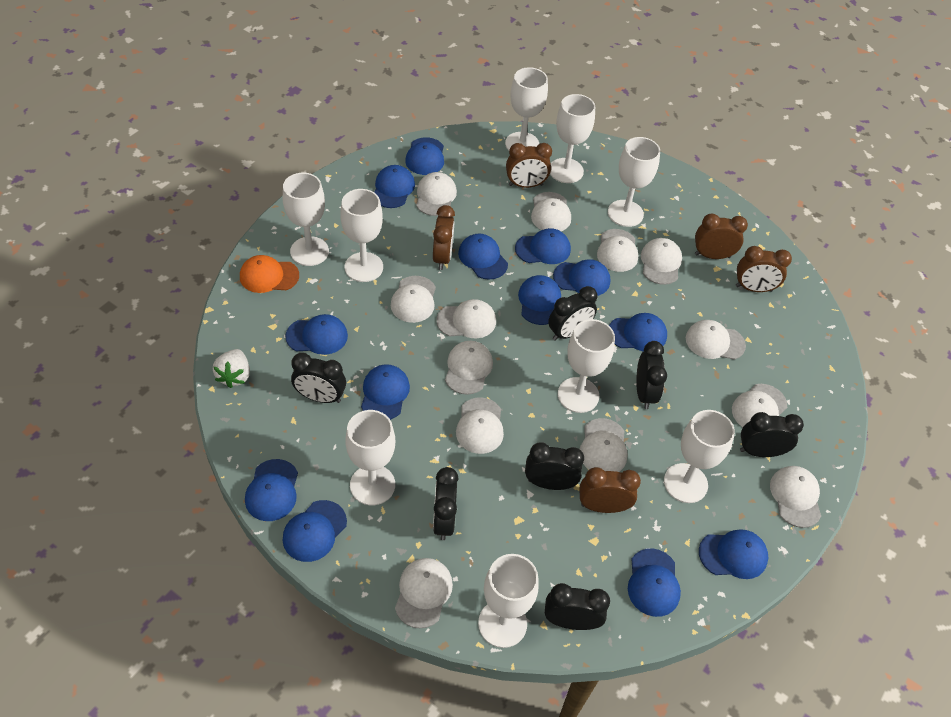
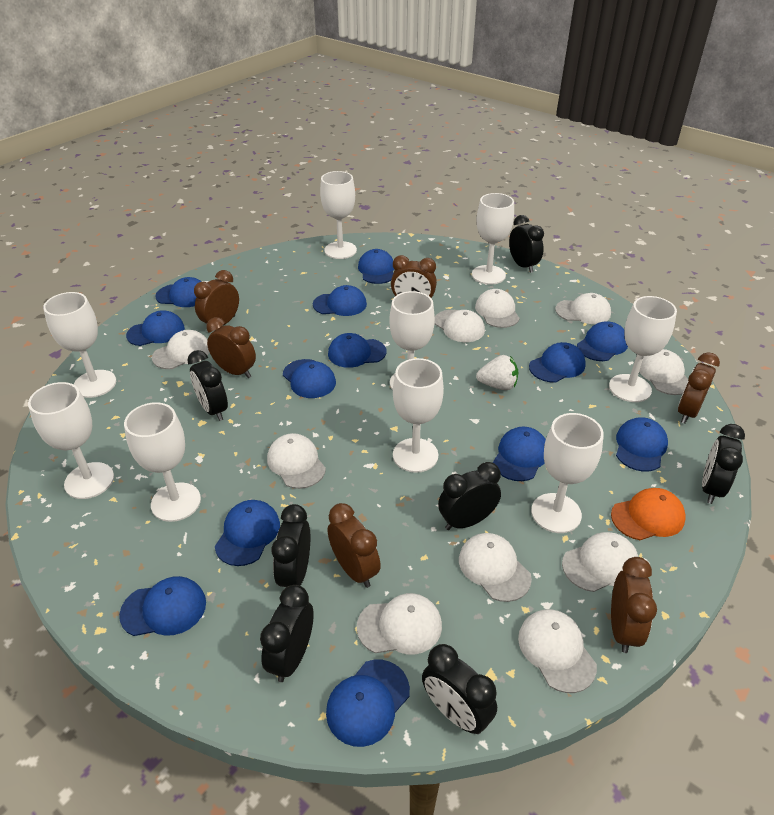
brown clock: [433,205,455,270] [506,143,552,188] [580,467,641,513] [695,213,748,259] [736,246,792,292] = 5 -> [194,270,239,326] [207,317,256,378] [328,503,381,588] [391,255,437,298] [611,557,657,653] [678,352,720,424] = 6
white cap: [391,276,436,323] [395,558,453,628] [416,172,457,216] [436,299,496,338] [445,341,493,395] [456,397,504,454] [531,192,571,231] [580,418,628,472] [597,229,638,272] [641,238,682,285] [686,320,746,360] [732,384,787,427] [770,466,821,528] = 13 -> [152,330,210,369] [267,433,326,489] [357,593,442,654] [434,310,485,342] [459,533,532,602] [475,289,520,328] [518,609,597,693] [555,293,611,324] [562,532,638,592] [639,349,688,395] = 10

